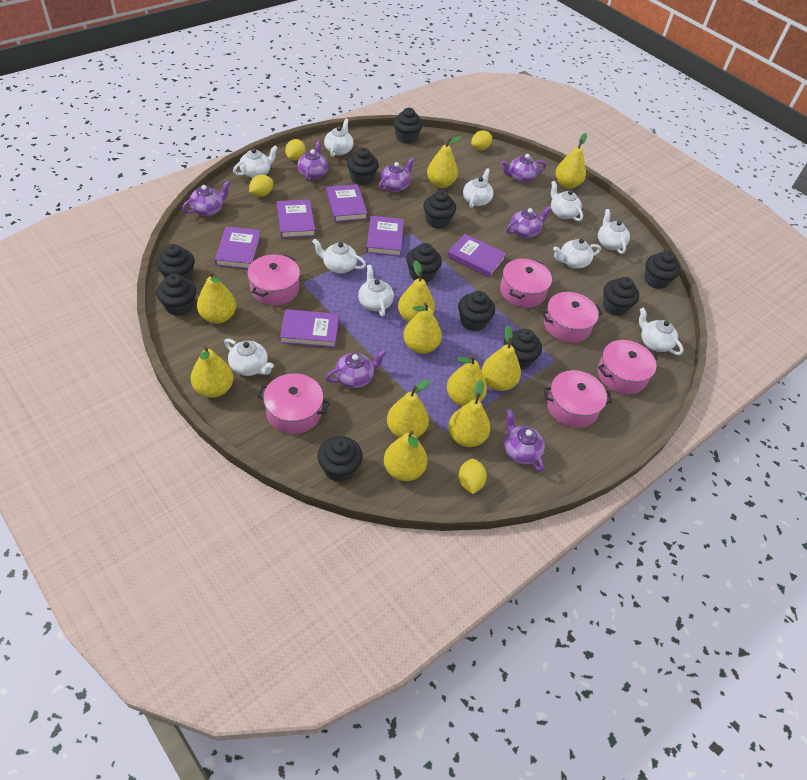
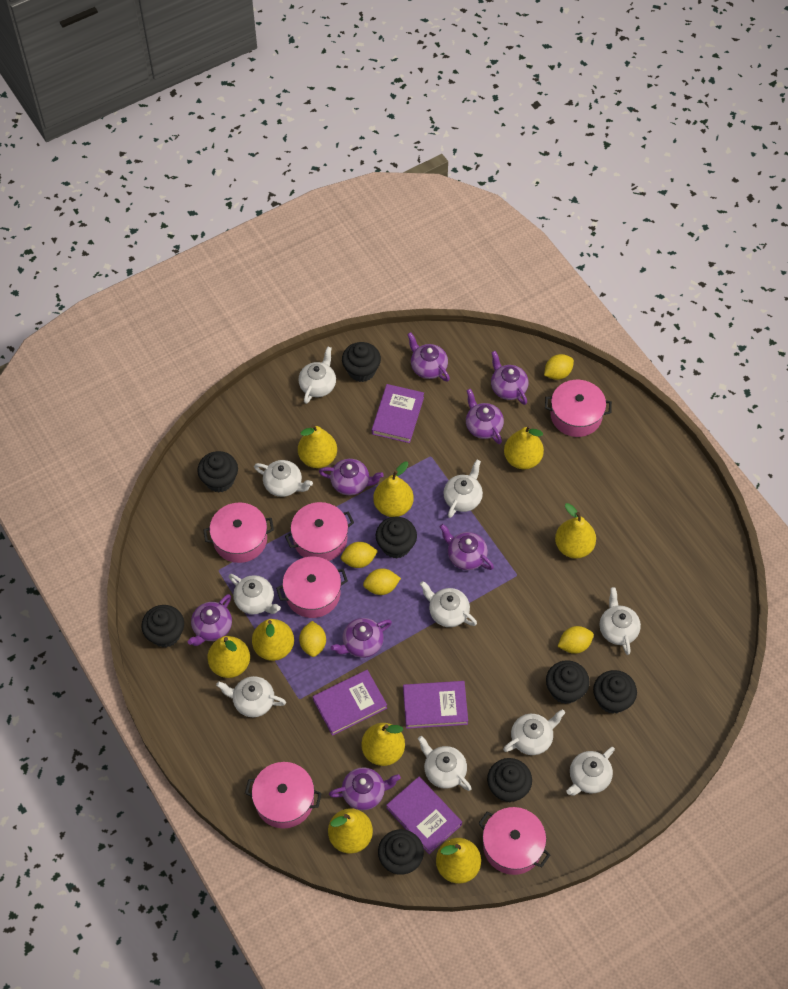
black cupcake: [156,244,195,280] [156,274,196,316] [317,436,363,482] [347,148,379,185] [393,108,423,144] [406,243,442,282] [423,190,456,229] [458,291,495,332] [503,329,542,370] [603,277,639,316] [644,251,680,289] = 11 -> [141,605,184,648] [197,451,238,492] [342,342,381,382] [376,517,417,558] [378,829,424,875] [487,758,532,802] [546,660,590,704] [593,670,637,714] = 8
purple book: [215,226,261,269] [277,200,315,238] [280,309,339,348] [326,184,367,222] [366,216,404,256] [447,234,507,278] = 6 -> [313,670,387,736] [372,384,424,443] [386,777,462,854] [403,681,468,729] = 4
purple teapot: [182,181,230,216] [297,140,328,181] [325,349,386,388] [378,157,414,192] [501,154,546,183] [504,409,545,471] [506,206,551,238] = 7 -> [188,594,232,646] [319,459,384,495] [329,767,401,810] [330,618,392,658] [407,332,450,381] [440,524,494,570] [466,389,504,444] [491,351,529,405] = 8
yellow lemon: [249,175,273,197] [285,139,306,161] [458,459,487,494] [471,130,492,150] = 4 -> [299,621,326,657] [341,542,378,568] [363,568,401,595] [544,354,574,380] [557,626,594,654] = 5
yellow pear: [191,345,234,398] [197,271,236,324] [384,431,427,481] [387,379,430,438] [398,260,435,322] [403,302,442,354] [427,136,462,188] [447,355,487,406] [448,380,490,447] [482,325,521,391] [555,133,587,189] = 11 -> [208,636,250,678] [252,619,294,661] [298,424,337,468] [328,808,373,854] [361,723,405,766] [373,462,414,517] [436,838,481,884] [504,425,544,469] [555,503,596,559] = 9

